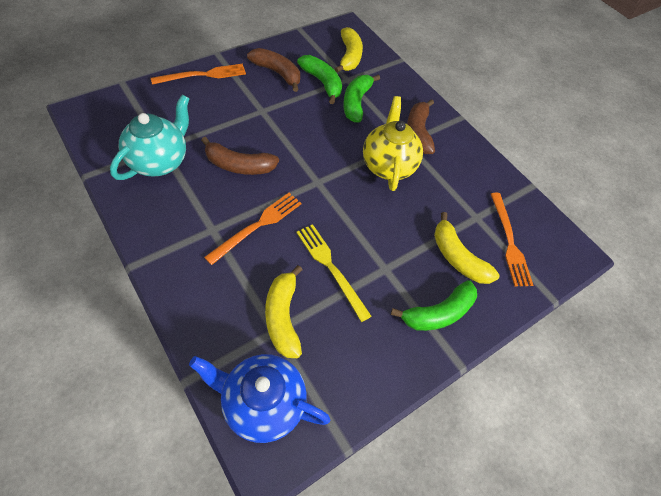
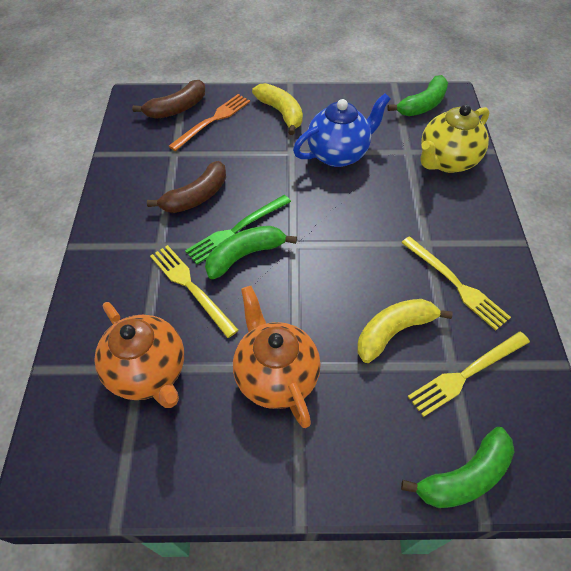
brown banana: [201,137,279,175] [247,48,300,92] [407,99,435,154] = 3 -> [132,80,205,119] [147,161,226,213] = 2
green fork: none = 0 -> [185,195,291,264] = 1
orange fork: [151,64,246,85] [204,193,301,265] [491,193,533,286] = 3 -> [169,94,250,151] = 1
orange teapot: none = 0 -> [95,302,184,408] [233,286,321,428] = 2
turquoise teapot: [110,95,190,180] = 1 -> none = 0
yellow banana: [265,265,302,358] [335,27,363,73] [434,212,499,284] = 3 -> [252,83,303,135] [357,299,453,363] = 2
yellow fork: [296,224,372,322] = 1 -> [150,245,239,338] [401,236,511,330] [407,331,530,417] = 3

